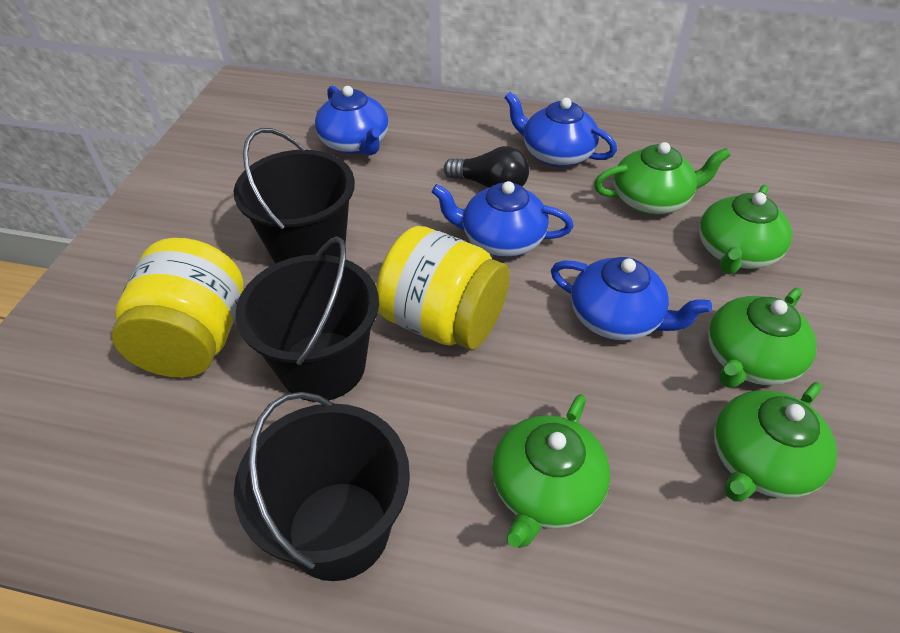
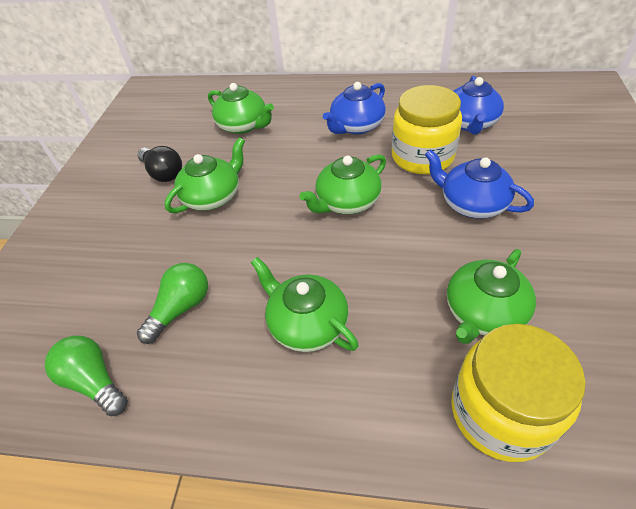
black bucket: [234,128,355,264] [234,392,410,581] [235,237,379,402] = 3 -> none = 0
blue teapot: [315,86,389,155] [431,181,573,257] [504,92,617,167] [551,257,712,341] = 4 -> [323,82,386,134] [425,149,534,218] [454,76,504,135] = 3
green light bulb: none = 0 -> [45,335,128,416] [137,263,208,344] = 2

